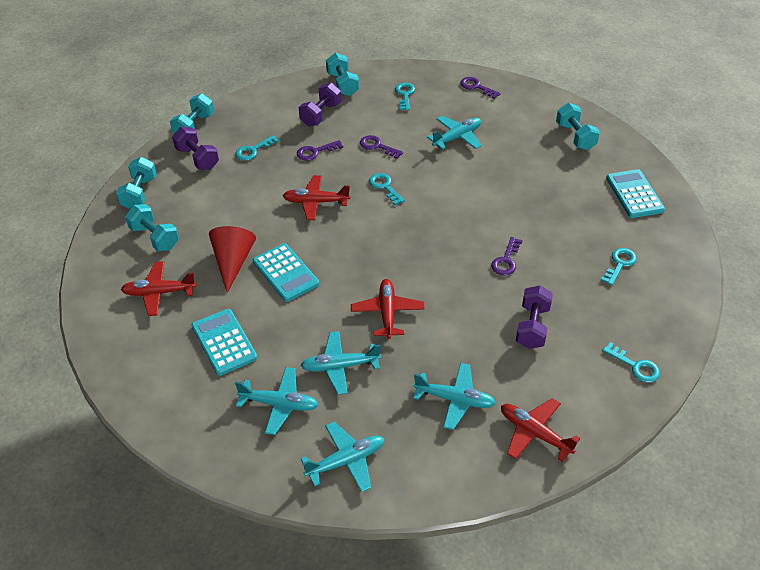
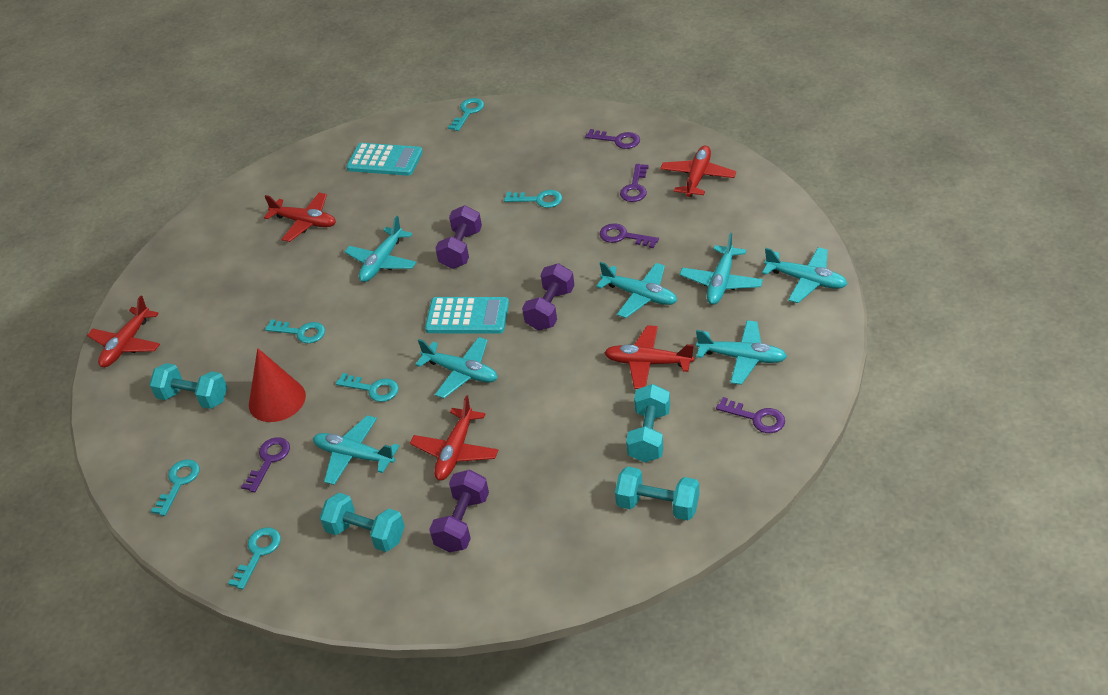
purple key: [297,140,343,161] [360,135,403,159] [460,77,501,99] [491,237,522,276] = 4 -> [241,437,290,492] [585,129,640,149] [599,223,659,248] [620,164,649,202] [716,397,785,433] = 5
red plane: [121,261,196,316] [283,175,350,220] [351,279,425,339] [501,398,580,462] = 4 -> [87,296,160,367] [264,193,336,242] [410,395,498,480] [604,325,694,389] [660,146,736,197] = 5
turquoise calculator: [192,309,257,376] [253,243,319,302] [606,169,665,218] = 3 -> [346,143,423,176] [425,297,509,334] = 2
turquoise dumbbell: [116,157,157,209] [125,204,179,252] [170,93,214,134] [326,53,359,96] [556,103,600,150] = 5 -> [149,363,227,409] [320,493,405,552] [615,467,699,520] [626,384,670,462] = 4
turquoise key: [235,135,279,161] [369,173,405,205] [395,83,415,110] [601,248,637,285] [602,342,660,382] = 5 -> [151,459,200,516] [228,528,281,590] [265,319,325,343] [336,373,399,402] [448,98,484,131] [504,190,562,208] = 6
turquoise plane: [235,367,318,435] [300,331,381,395] [301,422,384,492] [413,363,496,430] [427,116,482,150] = 5 -> [313,415,399,485] [345,216,417,282] [415,337,498,398] [596,262,677,318] [680,233,763,305] [696,320,787,385] [762,247,847,303] = 7

